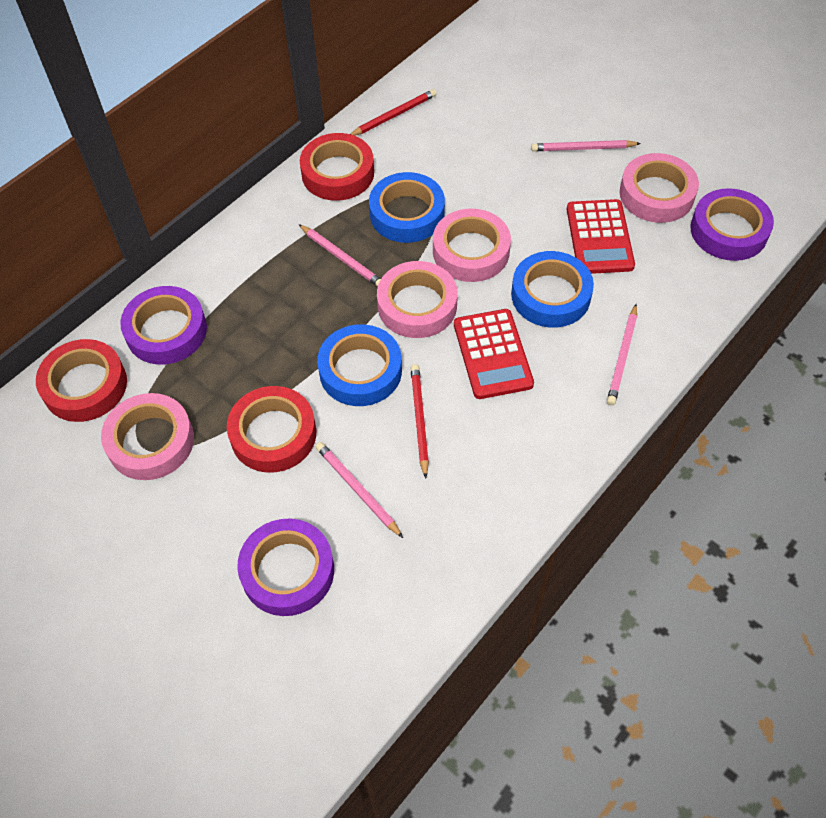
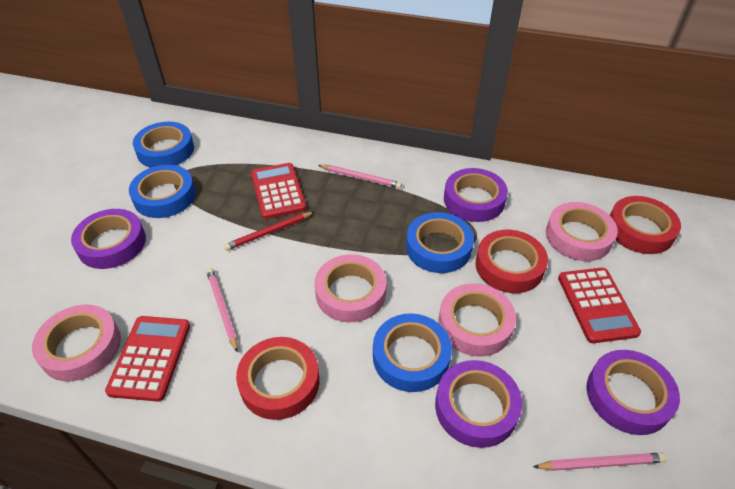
blue tape: [317,324,402,406] [369,172,445,243] [511,251,594,328] = 3 -> [129,165,196,218] [133,122,194,168] [373,313,452,392] [406,212,474,273] = 4
pink pencil: [299,224,381,287] [316,442,403,538] [531,140,641,151] [607,304,637,405] = 4 -> [206,268,238,353] [318,165,402,189] [533,453,667,471] = 3
purple tape: [120,286,207,365] [237,519,334,616] [691,188,774,261] = 3 -> [71,209,146,269] [435,360,522,448] [444,168,508,222] [586,350,680,435] = 4
red calculator: [454,309,534,399] [567,199,635,274] = 2 -> [105,316,190,402] [251,163,307,219] [558,268,641,343] = 3
red pencil: [350,89,437,136] [411,364,429,479] = 2 -> [224,212,314,251] = 1

